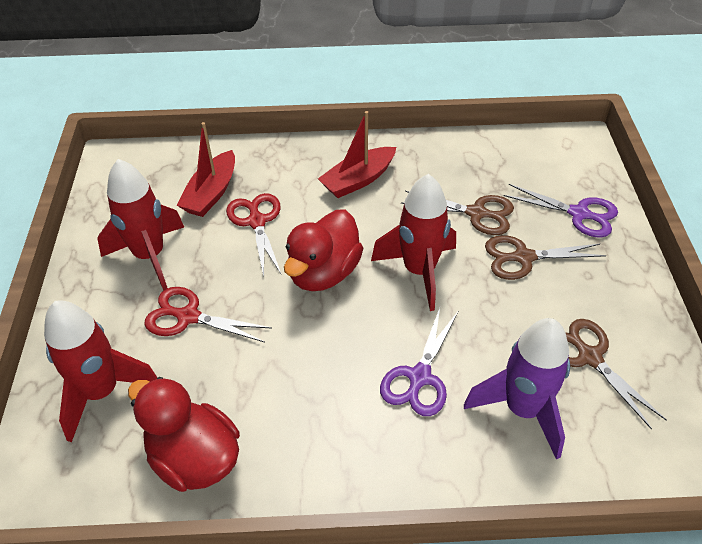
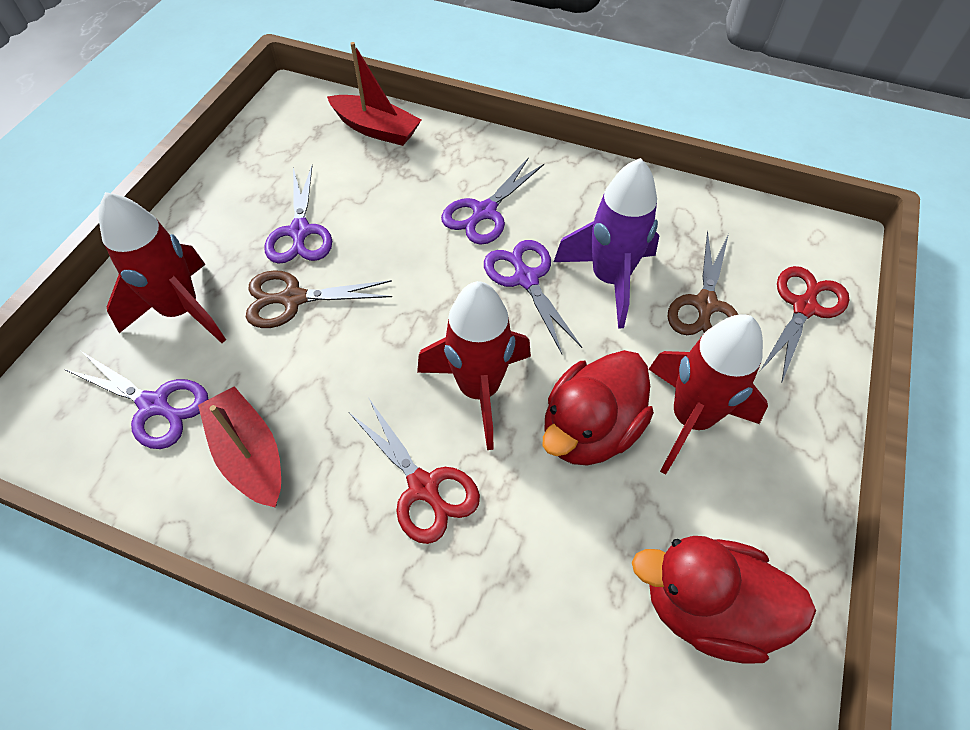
brown scissors: [401,191,514,235] [485,235,606,280] [565,319,666,430] = 3 -> [246,270,392,328] [668,231,738,335] = 2
purple scissors: [380,308,459,416] [503,184,618,238] = 2 -> [64,351,209,449] [264,166,332,264] [441,157,544,245] [484,240,582,354] = 4

